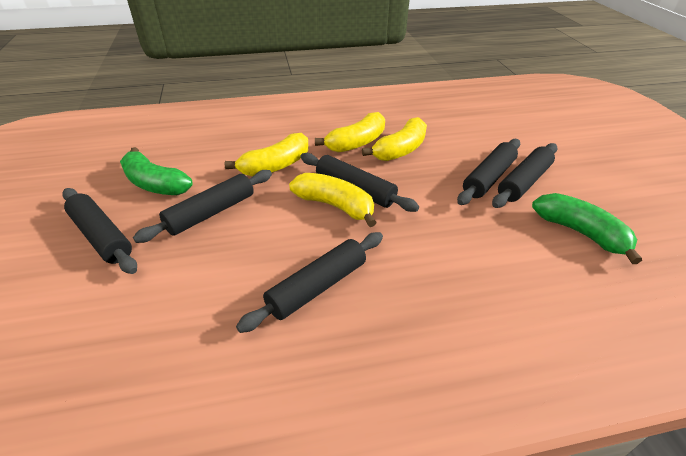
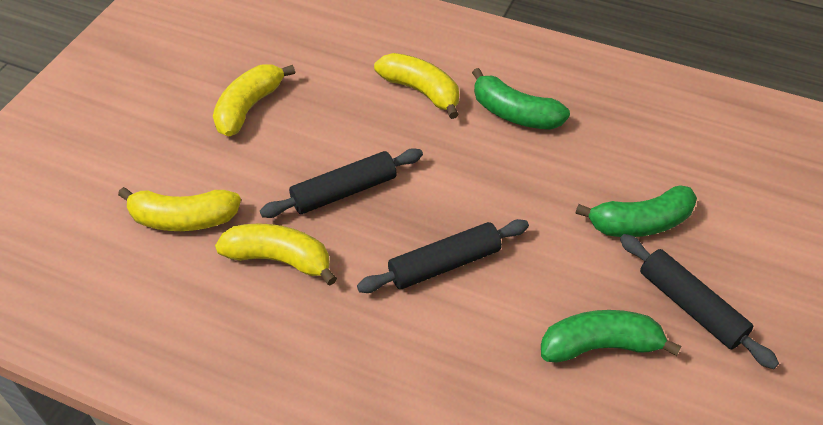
black rolling pin: [62,188,137,274] [133,170,272,243] [236,232,383,333] [300,153,419,212] [457,139,520,205] [492,143,558,208] = 6 -> [260,148,423,218] [357,219,529,293] [620,234,779,369] = 3
green banana: [120,147,193,195] [532,193,642,264] = 2 -> [472,68,570,130] [541,310,681,363] [575,185,697,237] = 3

